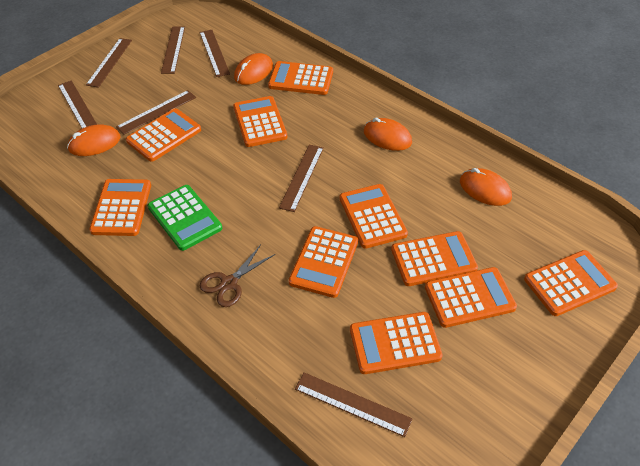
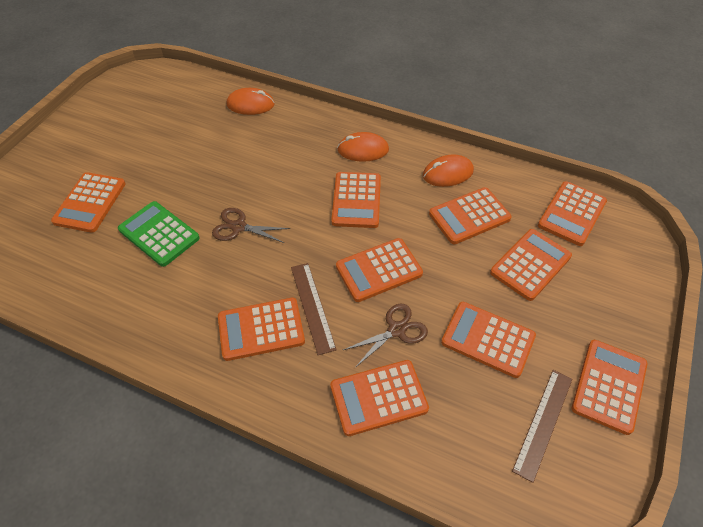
brown ruler: [58,81,97,128] [86,38,132,88] [116,90,196,134] [161,27,185,74] [199,30,230,77] [279,144,324,212] [295,372,412,437] = 7 -> [291,263,337,355] [512,370,573,483] = 2
brown scissors: [200,245,275,307] = 1 -> [212,208,290,243] [343,304,428,368] = 2
orange mouse: [67,124,120,156] [234,53,273,85] [364,118,412,151] [460,168,512,206] = 4 -> [227,88,275,115] [337,132,389,162] [423,155,474,187] = 3

